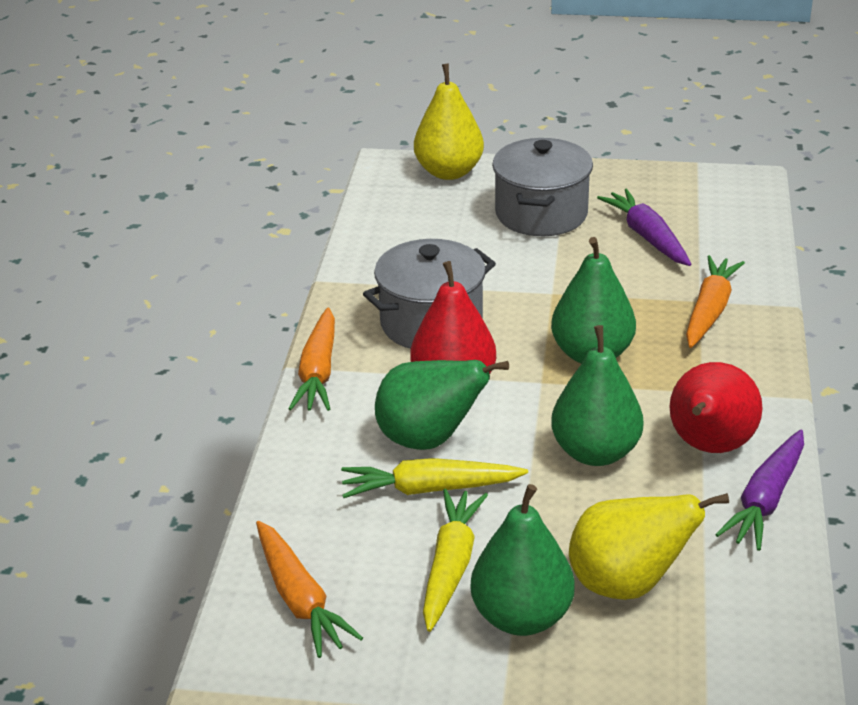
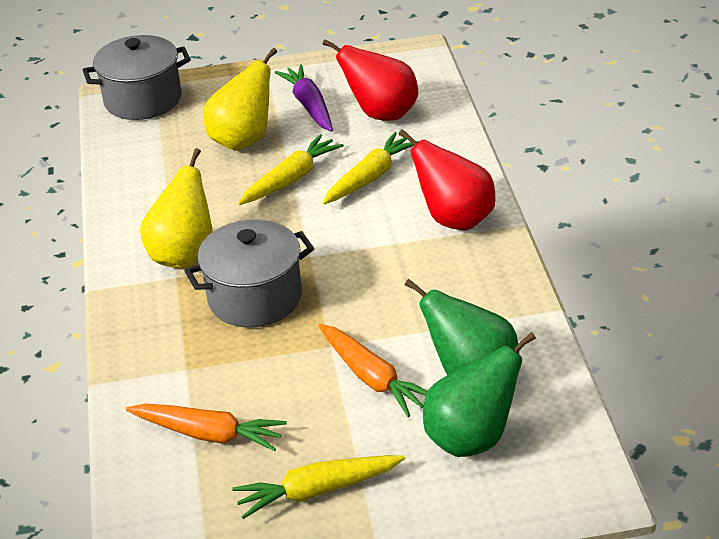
green pear: [375,360,509,450] [470,484,575,636] [551,237,636,364] [551,325,643,466] = 4 -> [405,279,519,375] [423,332,536,457] = 2
orange carrot: [256,521,363,658] [289,307,335,411] [686,255,745,348] = 3 -> [126,404,287,451] [318,324,427,417] = 2
purple carrot: [597,189,692,266] [715,430,804,551] = 2 -> [275,64,333,132] = 1
yellow carrot: [341,458,528,498] [423,489,488,632] = 2 -> [232,455,405,519] [238,134,344,205] [322,132,419,205] = 3

